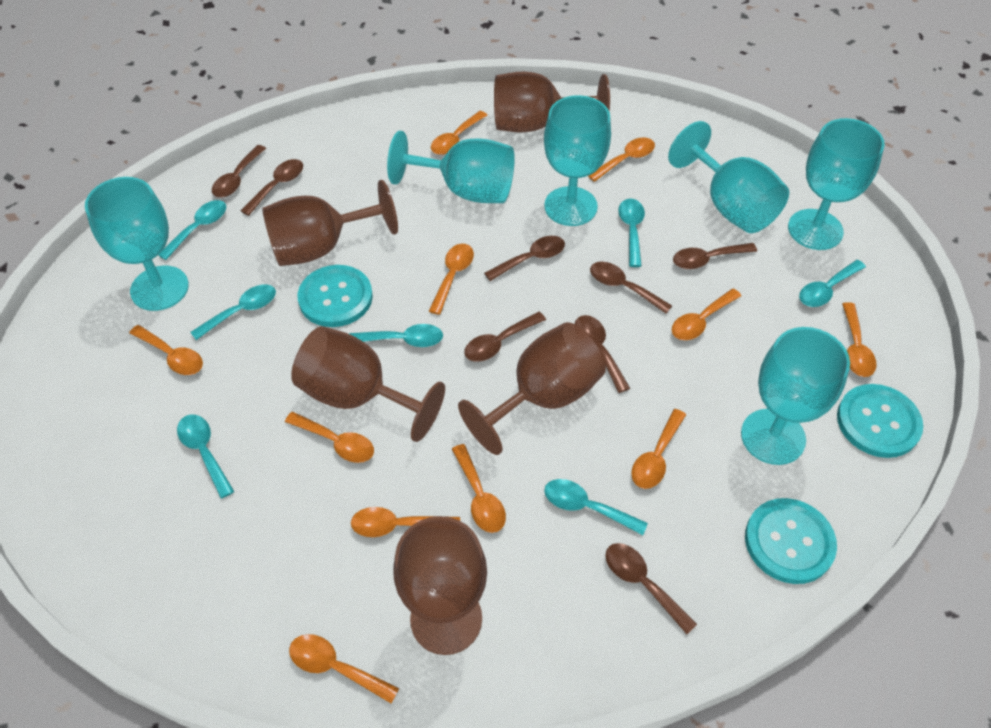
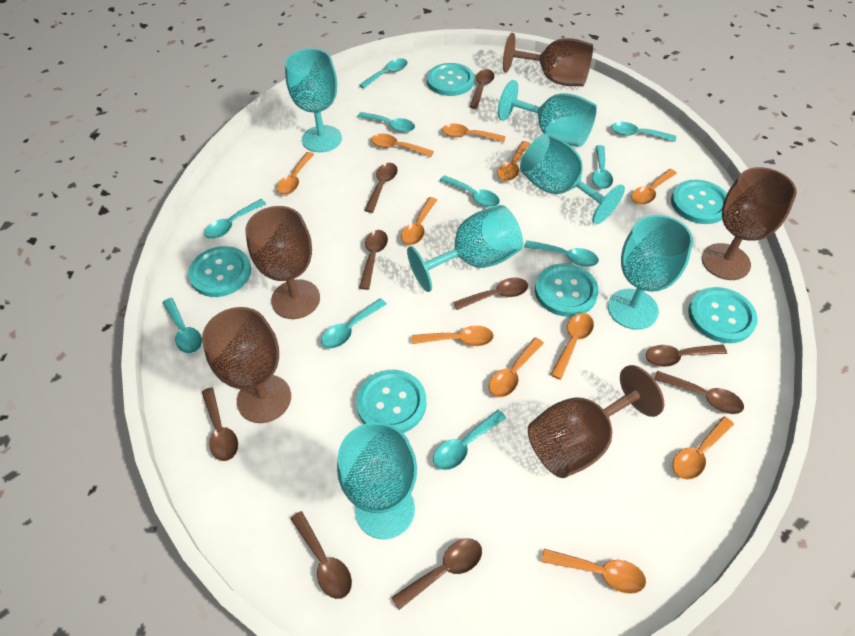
brown spoon: [212,145,266,197] [241,159,303,216] [464,312,546,362] [484,236,565,281] [575,315,630,393] [590,262,672,314] [605,543,697,634] [673,243,757,269] = 8 -> [202,387,238,461] [290,511,352,599] [359,230,388,290] [364,163,398,213] [391,538,482,610] [453,278,528,310] [470,69,494,109] [646,344,727,367] [654,371,744,414] = 9
turquoise button: [298,265,373,327] [745,498,837,584] [837,384,923,458] = 3 -> [188,246,251,297] [356,370,426,433] [427,63,474,96] [535,263,599,317] [671,180,727,224] [688,287,758,343] = 6
turquoise spoon: [158,200,226,260] [177,415,234,498] [190,284,276,340] [349,324,443,347] [544,479,648,535] [618,199,645,267] [799,260,866,307] = 7 -> [162,298,202,353] [204,199,266,239] [321,298,387,349] [357,112,415,133] [359,58,408,89] [433,410,506,470] [440,175,500,207] [524,240,599,267] [592,145,613,189] [611,122,676,142] = 10

